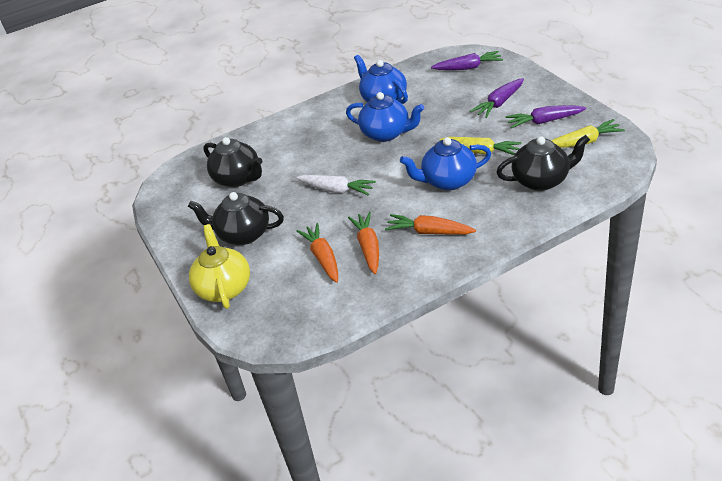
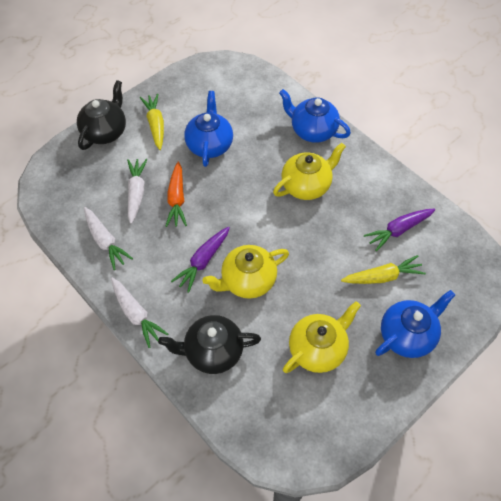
black teapot: [188,192,284,245] [203,137,262,187] [497,135,590,191] = 3 -> [77,80,126,150] [158,315,261,374] = 2
orange carrot: [296,223,338,283] [348,212,379,274] [385,214,476,234] = 3 -> [165,162,187,227] = 1
purple carrot: [431,51,503,70] [470,78,524,118] [506,105,586,128] = 3 -> [171,227,230,293] [364,209,435,251] = 2
white carrot: [296,175,376,196] = 1 -> [84,207,133,270] [111,278,168,348] [127,159,148,224] = 3
yellow teapot: [189,224,250,309] = 1 -> [202,245,289,299] [273,143,346,200] [283,301,361,373] = 3

